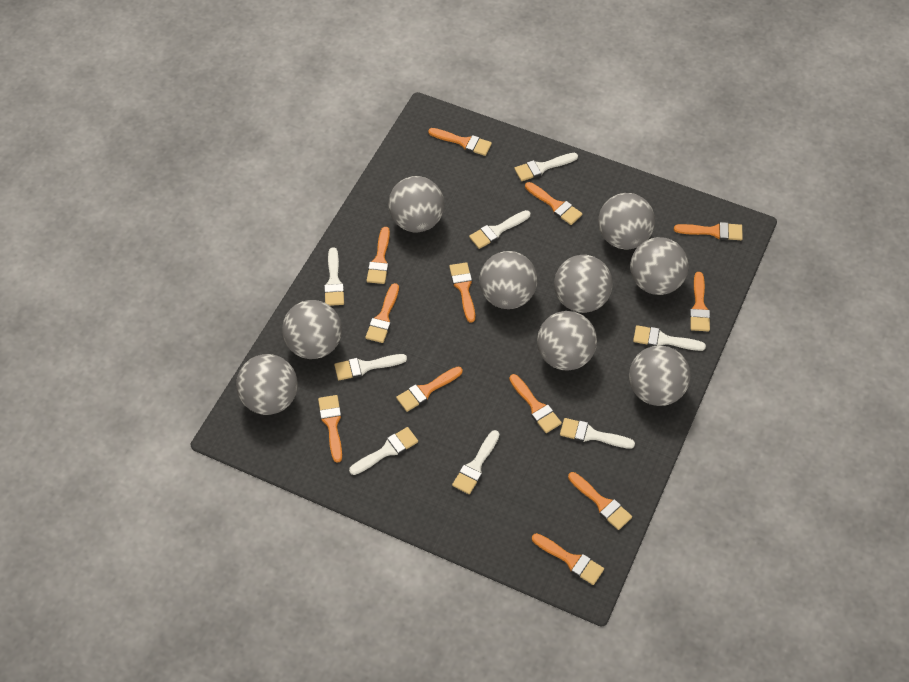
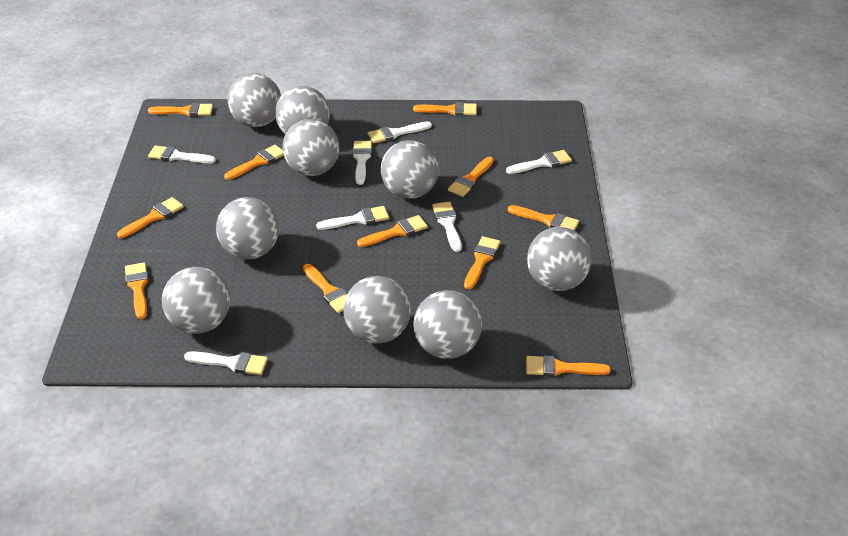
orange brush: [318,395,342,463] [365,283,399,343] [367,227,390,284] [396,367,463,412] [428,128,492,156] [449,262,475,323] [509,374,562,433] [525,182,582,225] [532,533,604,585] [568,472,632,530] [674,222,743,240] [690,272,710,331] = 12 -> [117,197,184,238] [125,262,148,319] [148,103,213,116] [224,145,284,180] [303,264,347,313] [357,215,428,247] [413,102,477,116] [448,157,494,197] [464,236,501,289] [508,205,579,231] [526,355,611,377] = 11
white brush: [324,247,344,306] [334,354,407,380] [349,427,418,475] [452,430,499,494] [469,210,530,249] [514,153,578,181] [560,418,635,449] [633,325,706,351] = 8 -> [148,146,216,163] [184,351,268,375] [316,206,389,230] [352,141,372,185] [368,122,432,143] [432,202,462,252] [506,150,572,174] = 7

